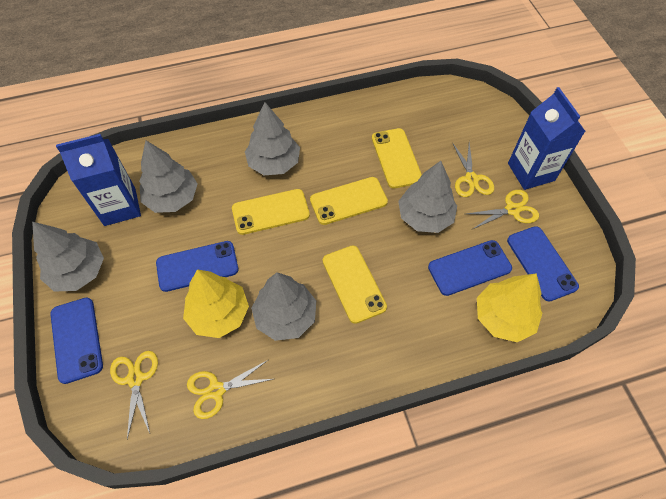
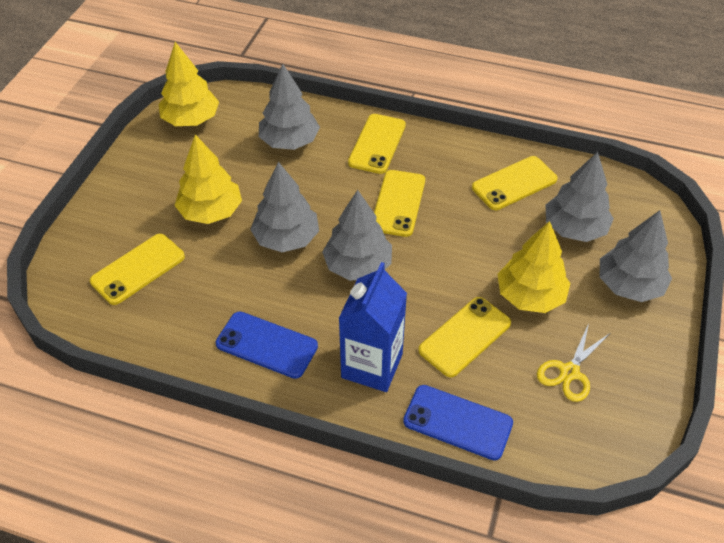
blue carton: [56,134,141,226] [508,87,586,190] = 2 -> [338,262,407,392] = 1
blue phone: [50,298,103,384] [156,241,238,292] [428,240,512,296] [507,226,579,302] = 4 -> [216,312,318,379] [403,385,513,460] = 2
yellow phone: [232,189,310,235] [310,177,388,225] [323,245,387,324] [372,128,422,189] = 4 -> [90,234,185,305] [348,114,406,174] [374,170,425,237] [418,297,511,377] [472,156,558,210] = 5
yellow scissors: [110,351,158,439] [187,360,273,419] [452,142,494,197] [466,190,539,229] = 4 -> [537,323,610,402] = 1
yellow tree: [183,269,249,338] [477,273,542,342] = 2 -> [159,42,219,126] [174,135,242,224] [497,221,570,313] = 3

